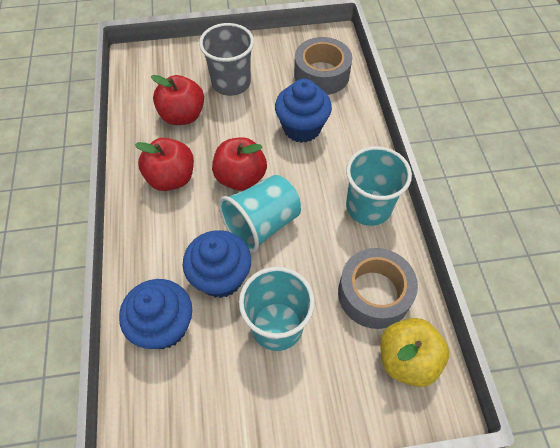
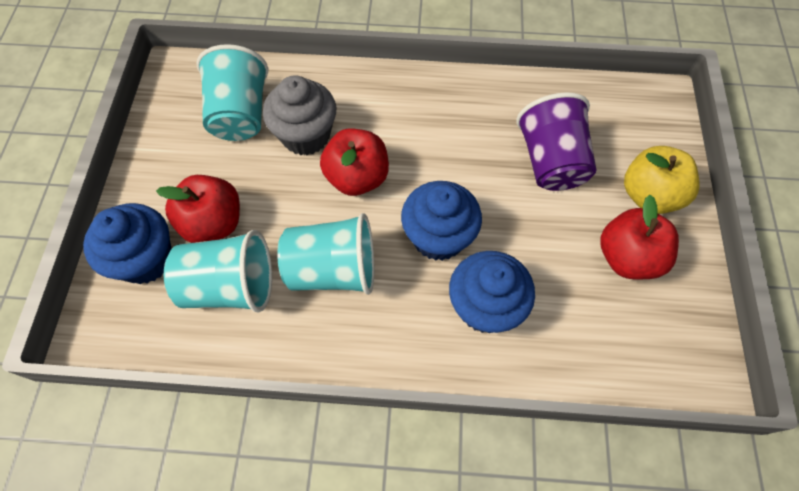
grey cup: [199,23,254,96] = 1 -> none = 0
grey cupcake: none = 0 -> [263,75,337,155] = 1
grey tape: [294,37,352,95] [338,248,418,329] = 2 -> none = 0
purple cup: none = 0 -> [516,92,596,191] = 1

